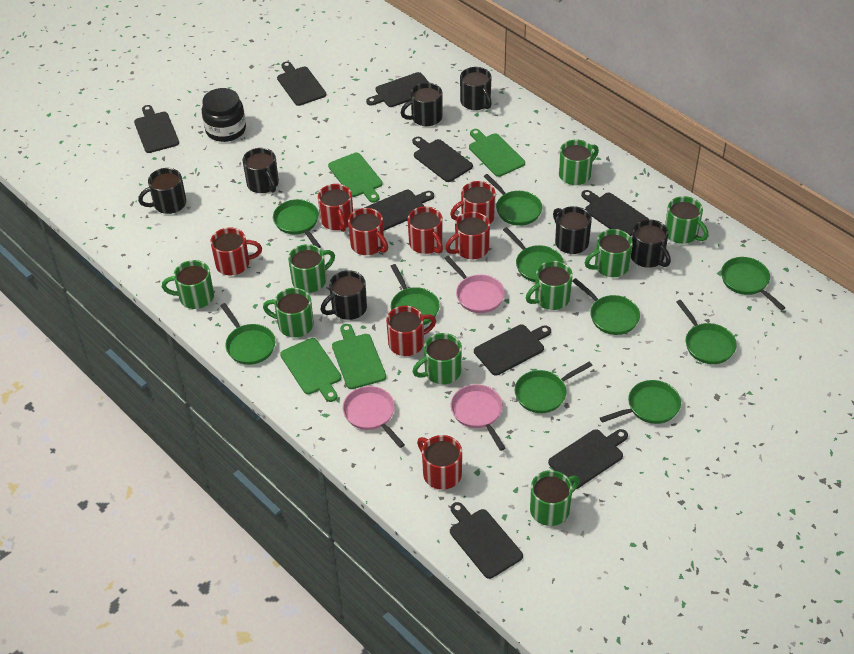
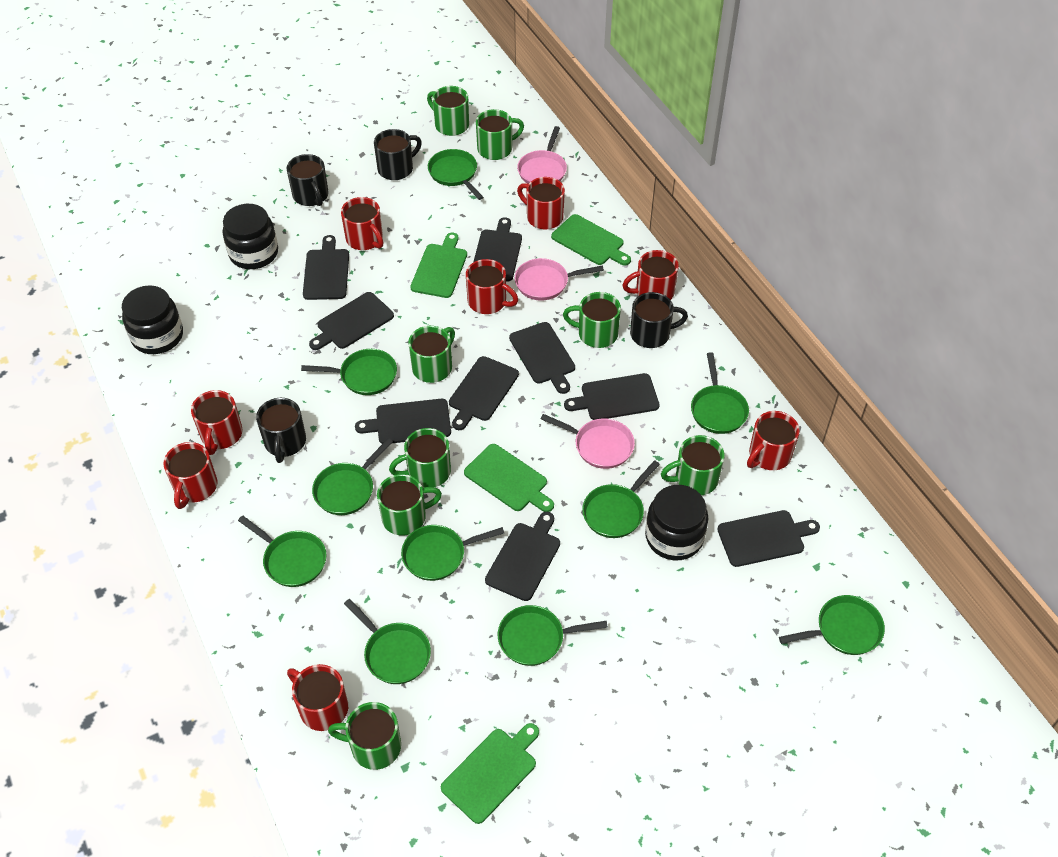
black jar: [202,88,246,142] = 1 -> [122,285,183,354] [223,204,278,269] [645,485,708,560] = 3
black mug: [138,168,186,214] [242,148,279,193] [321,270,367,320] [401,83,442,126] [460,67,492,110] [553,206,592,254] [631,219,671,268] = 7 -> [256,398,306,463] [287,154,329,206] [374,129,422,180] [630,292,688,348] = 4
green mug: [162,260,214,309] [263,288,314,338] [288,244,335,293] [412,333,462,384] [526,261,573,310] [530,470,580,526] [559,139,599,185] [585,229,633,277] [665,196,708,244] = 9 -> [328,702,401,770] [377,474,442,535] [389,428,451,488] [408,326,455,383] [427,86,469,136] [476,109,524,160] [563,292,621,348] [661,435,725,495] = 8

